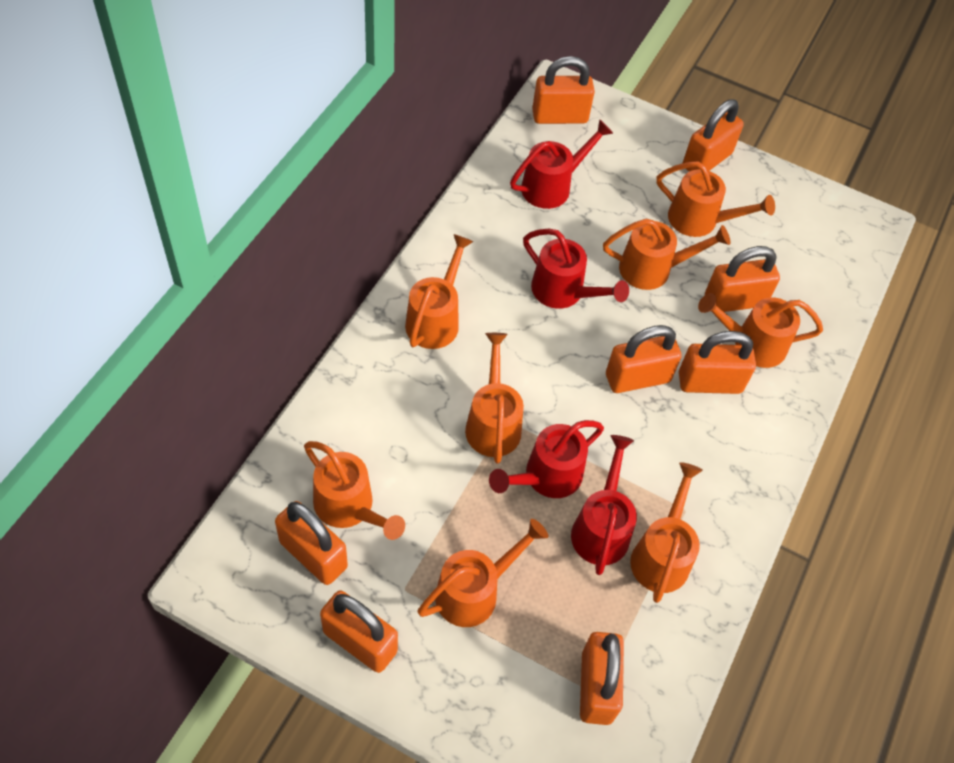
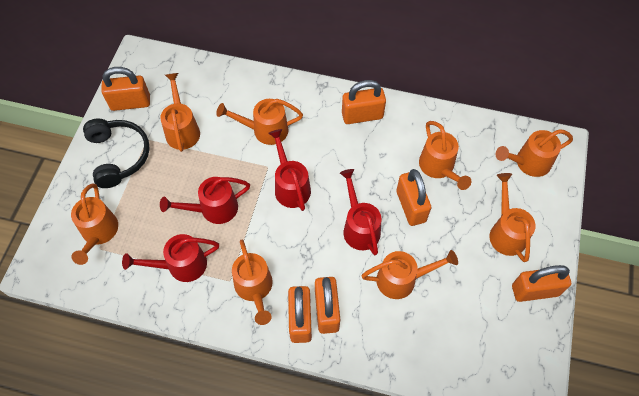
black headphones: none = 0 -> [83,119,150,188] = 1
orange padlock: [275,501,348,585] [320,590,398,673] [532,56,595,124] [580,632,624,725] [606,325,682,393] [679,331,756,394] [683,99,744,172] [705,246,780,312] = 8 -> [101,67,150,111] [288,286,312,343] [315,277,340,334] [342,80,386,124] [396,169,431,226] [512,265,571,302] = 6

